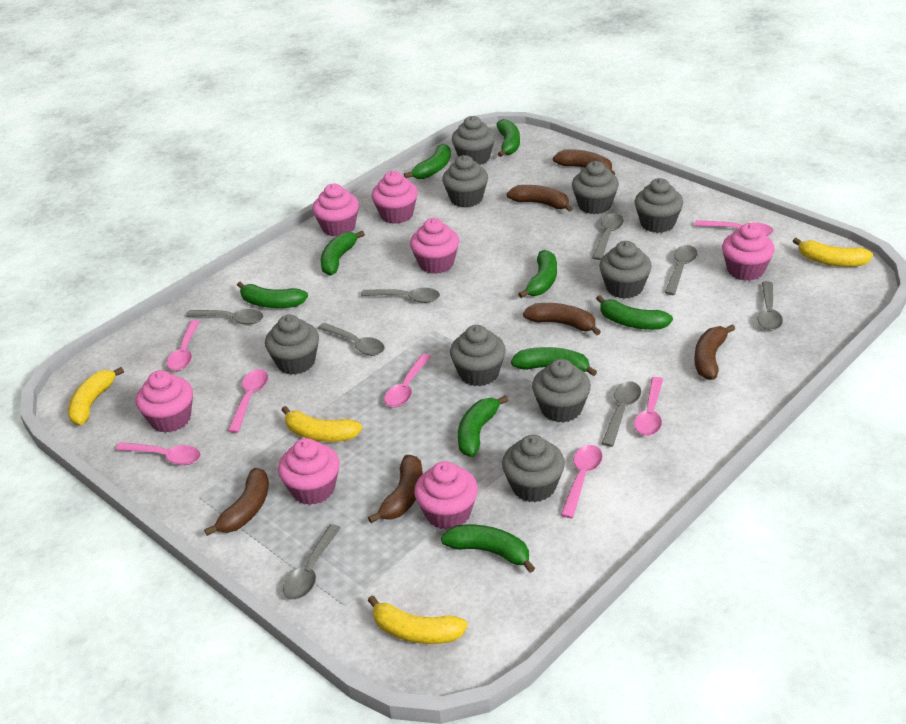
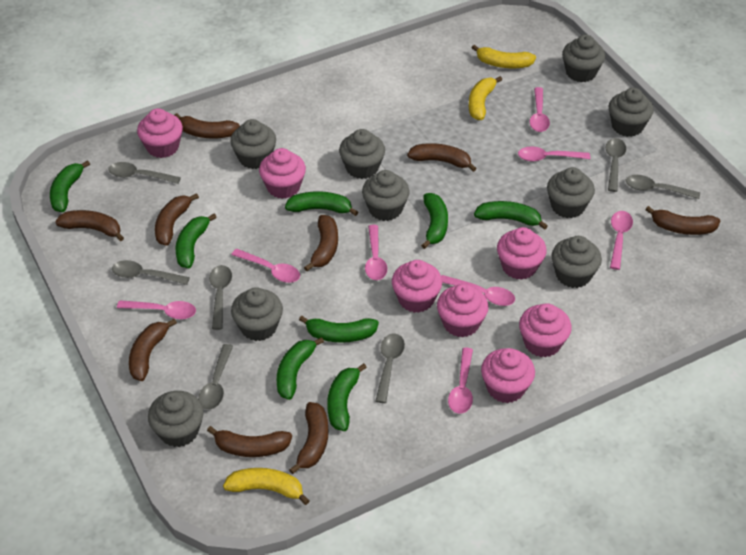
brown banana: [204,468,269,536] [368,455,423,523] [507,185,573,212] [523,303,601,335] [553,149,615,175] [694,324,735,380] = 6 -> [55,210,124,241] [129,319,177,381] [155,193,199,246] [174,113,240,139] [207,426,292,457] [289,402,329,474] [304,215,338,271] [407,143,477,172] [645,206,720,235] = 9
green banana: [237,282,308,308] [321,231,365,276] [404,144,451,179] [441,525,535,573] [458,395,508,457] [497,119,520,157] [511,347,597,376] [518,250,557,298] [596,295,673,330] = 9 -> [50,160,90,212] [176,214,217,268] [276,337,324,400] [285,191,358,216] [299,316,379,343] [327,363,367,431] [421,193,448,249] [474,201,548,230] = 8
grey spoon: [186,309,264,325] [283,524,341,600] [318,323,385,356] [361,288,440,303] [592,213,624,260] [601,381,641,447] [665,245,698,295] [757,281,783,331] = 8 -> [108,162,181,184] [112,260,190,285] [198,344,233,410] [209,265,232,330] [375,334,405,403] [606,138,626,192] [626,175,700,199] = 7
pink spoon: [115,442,201,465] [167,320,200,371] [228,369,268,433] [384,354,431,407] [561,445,603,518] [634,377,663,436] [694,220,774,236] = 7 -> [117,300,196,319] [231,249,300,283] [365,225,387,280] [441,275,515,306] [448,348,473,414] [518,146,590,162] [530,87,550,132] [610,211,633,270] = 8
yellow banana: [68,367,124,425] [282,406,362,442] [367,595,468,644] [793,238,873,267] = 4 -> [223,468,310,505] [469,76,502,120] [472,45,536,68] = 3

